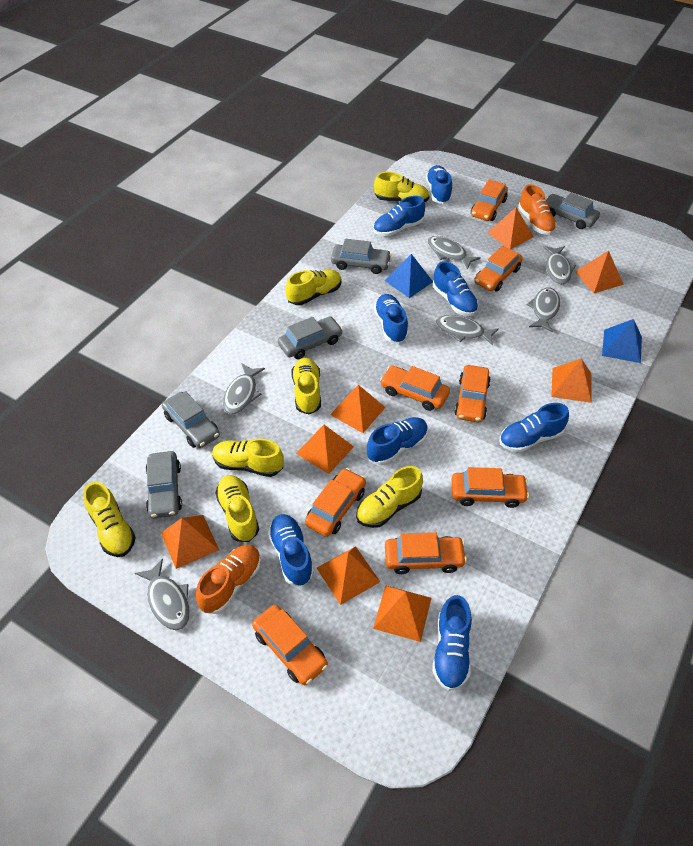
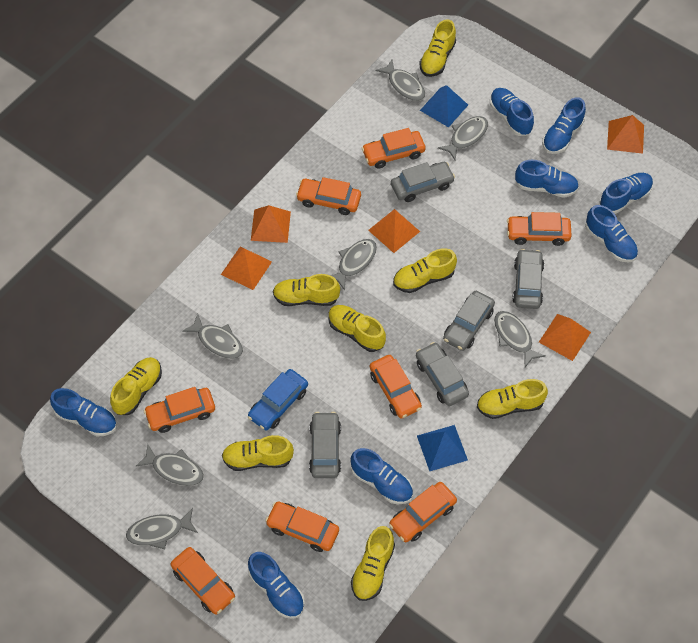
blue car: none = 0 -> [248,369,308,431] = 1
grey fish: [135,558,190,630] [223,363,265,414] [428,236,481,270] [436,315,499,346] [527,288,560,332] [543,246,576,284] = 6 -> [126,508,198,549] [136,444,204,486] [182,314,243,359] [330,239,377,291] [375,59,425,101] [438,116,488,160] [494,311,546,367] = 7
orange pyramid: [161,515,219,569] [296,425,354,474] [317,546,380,605] [330,385,386,433] [373,585,431,642] [487,207,533,249] [551,358,592,403] [575,250,624,293] = 8 -> [221,247,272,290] [251,205,291,243] [368,209,420,253] [539,314,591,361] [607,115,644,154] = 5
orange shoe: [196,545,261,614] [518,184,557,235] = 2 -> none = 0
yellow shoe: [84,482,136,557] [212,438,284,477] [215,475,259,542] [286,270,342,305] [291,358,321,415] [356,466,423,528] [374,172,430,202] = 7 -> [110,357,162,415] [222,435,294,471] [273,274,340,306] [329,305,386,352] [351,526,395,601] [393,248,457,293] [419,19,456,77] [477,379,548,419] = 8

